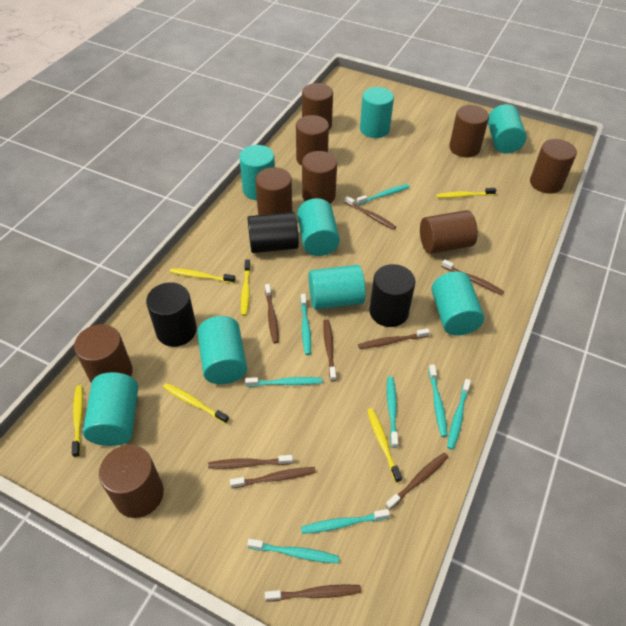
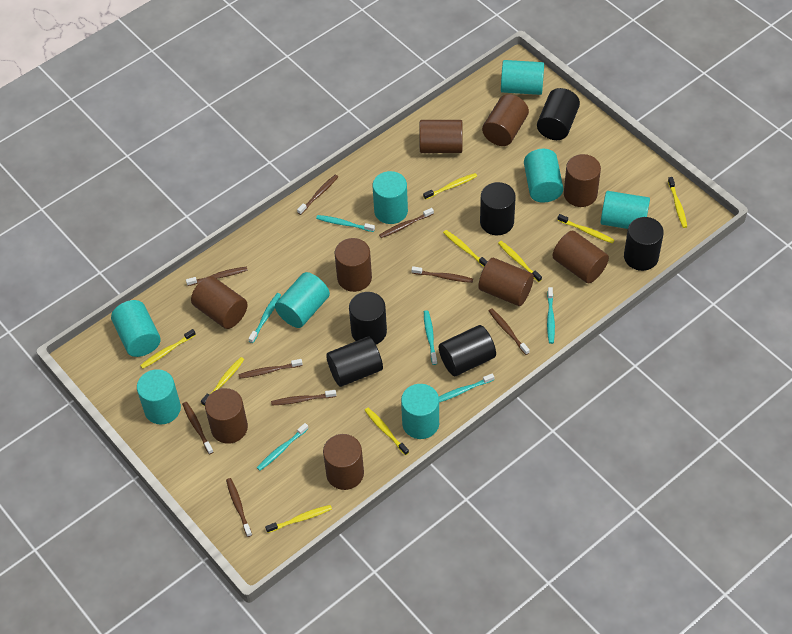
black cylinder: [146,282,197,347] [247,212,299,253] [369,264,415,327] = 3 -> [326,337,383,387] [349,292,387,345] [439,325,496,376] [480,182,516,235] [537,88,580,140] [624,217,664,271] = 6
turquoise toothbrush: [245,377,323,387] [247,539,339,563] [300,294,311,355] [301,509,390,534] [357,184,410,205] [387,376,398,448] [429,365,447,437] [447,379,471,450] = 8 -> [248,293,281,343] [257,423,309,471] [316,215,375,232] [424,310,437,365] [439,373,494,402] [547,287,555,344] = 6
yellow toothbrush: [72,385,83,458] [163,383,229,424] [170,268,236,283] [241,260,251,316] [367,408,402,483] [436,188,496,198] = 6 -> [140,329,196,369] [201,357,244,406] [265,505,332,533] [364,408,409,455] [423,173,477,200] [443,230,488,267] [498,241,542,282] [557,214,614,244] [668,177,687,228] = 9

